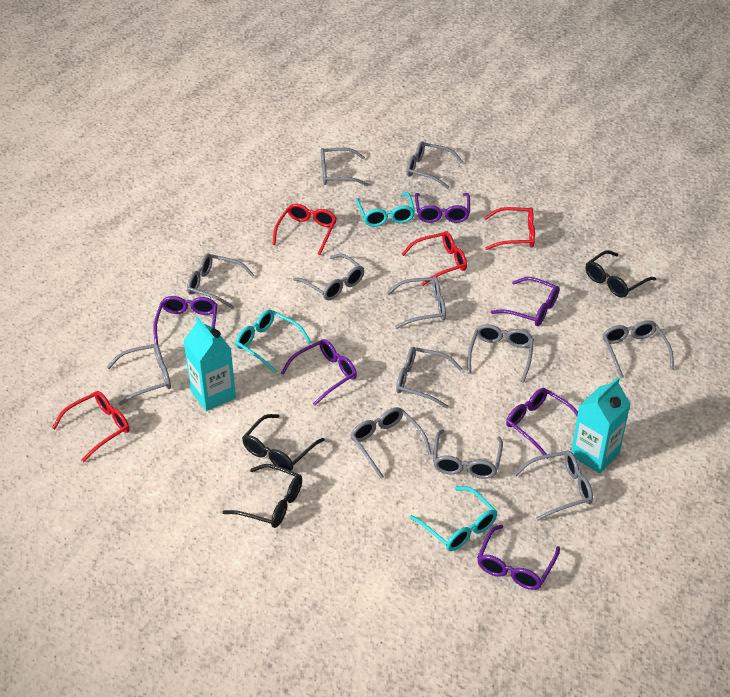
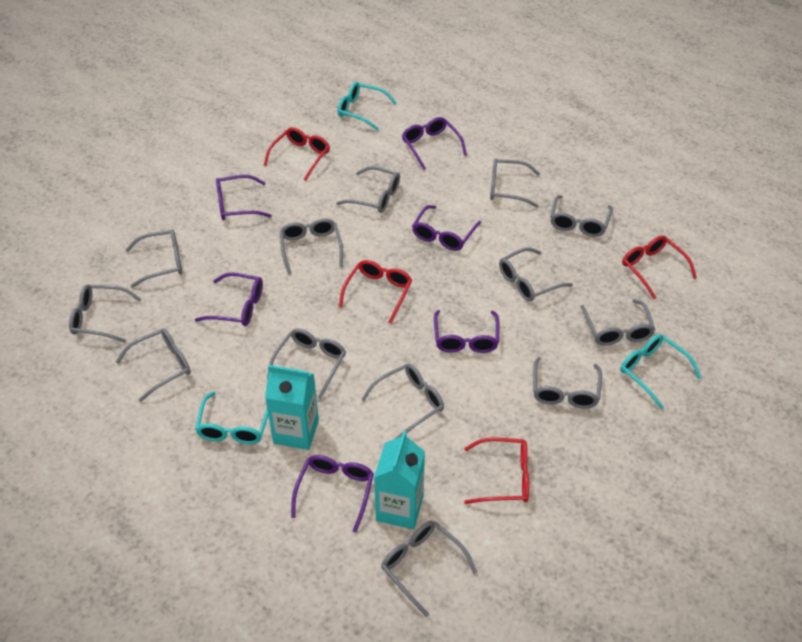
black glasses: [223,464,302,528] [242,414,325,471] [586,250,656,298] = 3 -> none = 0
grey glasses: [107,343,171,406] [187,254,255,309] [293,253,364,300] [321,148,369,186] [350,407,432,479] [387,277,446,329] [396,347,463,409] [407,141,463,189] [433,429,503,479] [467,324,534,383] [514,451,593,521] [603,320,674,378] = 12 -> [69,285,142,343] [116,328,191,402] [125,229,182,288] [267,328,346,399] [280,218,343,274] [336,166,400,213] [361,364,444,439] [381,521,477,617] [490,159,540,208] [499,248,573,302] [533,357,602,409] [550,195,613,237] [581,299,656,346] = 13

